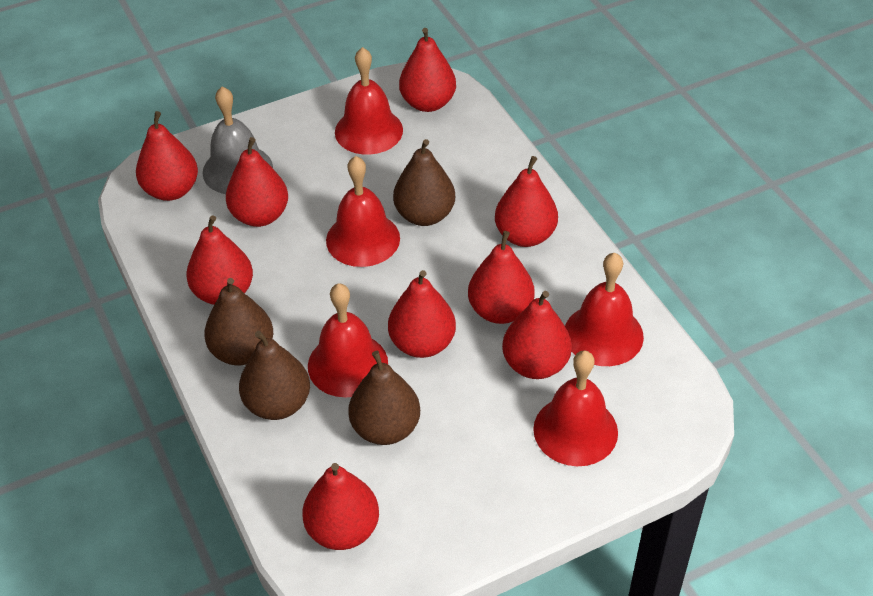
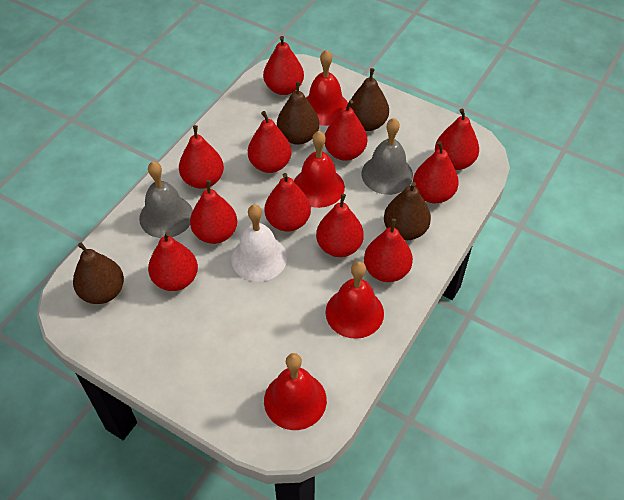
grey bell: [202,87,273,194] = 1 -> [139,161,193,238] [362,118,413,195] = 2
red bell: [308,283,388,397] [326,156,400,267] [335,47,403,155] [533,350,618,466] [565,253,644,366] = 5 -> [264,353,327,430] [294,131,345,208] [306,50,348,126] [325,261,384,339] = 4
red pear: [136,111,198,201] [186,215,253,305] [226,137,288,227] [302,463,379,550] [388,270,456,358] [399,28,456,112] [468,231,535,324] [495,156,558,247] [502,291,572,379] = 9 -> [148,231,198,291] [179,125,224,189] [190,180,237,244] [248,111,292,173] [263,36,304,95] [264,173,311,232] [316,194,364,257] [325,100,367,161] [364,219,413,282] [413,141,459,203] [435,109,479,170] = 11
white bell: none = 0 -> [231,205,287,282] = 1

